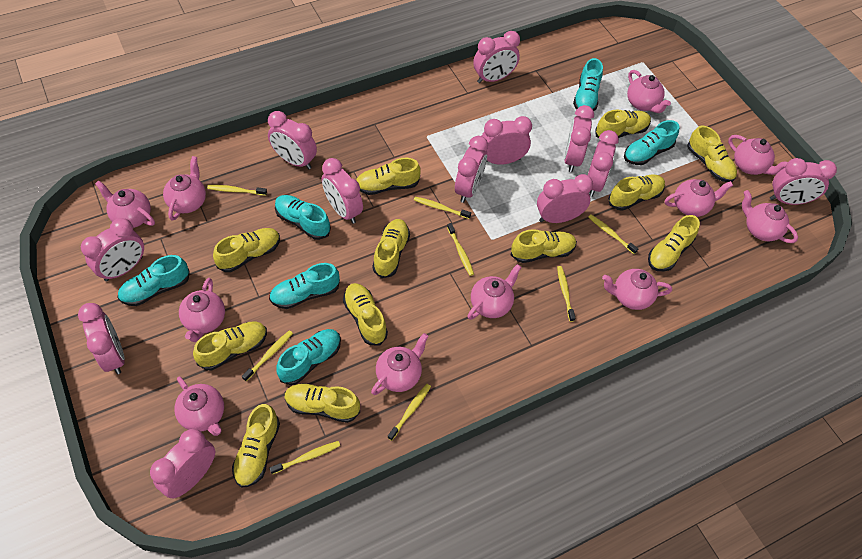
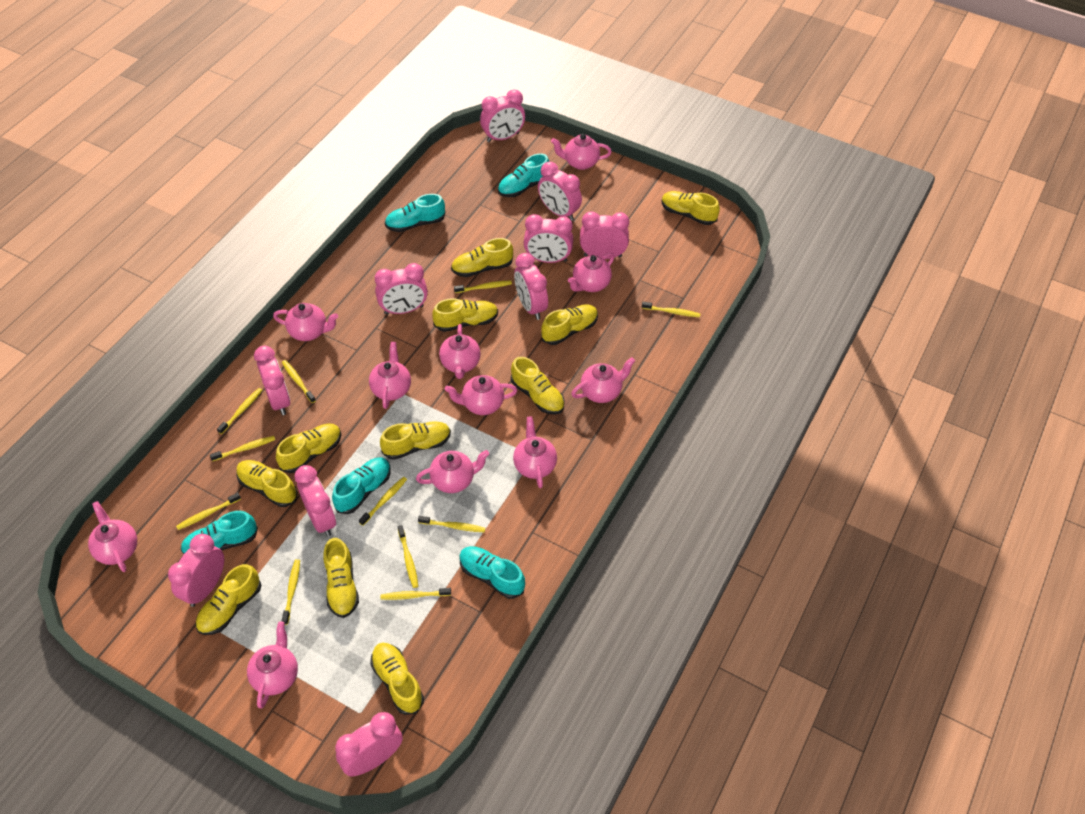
pink clock: [78,303,125,374] [81,218,144,281] [150,429,215,498] [268,111,317,169] [322,158,363,224] [455,136,488,203] [473,31,520,83] [482,116,532,165] [537,174,593,223] [564,105,594,172] [588,130,619,197] [770,158,837,205] = 12 -> [168,534,224,607] [254,346,291,415] [295,465,336,537] [335,712,403,776] [375,263,428,314] [480,89,525,142] [514,253,548,320] [524,214,573,263] [538,162,582,221] [580,211,629,259] = 10
turquoise shoe: [118,255,190,306] [269,263,340,309] [275,195,331,240] [276,329,341,385] [573,58,603,111] [624,120,679,165] = 6 -> [180,511,258,554] [332,457,391,514] [385,194,445,232] [459,546,525,599] [498,153,550,197] = 5
yellow shoe: [193,321,267,370] [213,228,280,272] [232,404,280,488] [285,383,360,423] [343,283,388,345] [356,158,421,195] [373,219,410,278] [511,229,577,263] [595,110,651,138] [608,175,665,211] [648,215,700,271] [687,125,737,182] = 12 -> [195,564,261,635] [236,460,298,507] [276,424,341,473] [323,538,359,618] [370,643,424,715] [380,421,451,460] [432,298,498,332] [451,238,513,277] [511,357,565,415] [541,304,598,345] [662,191,720,225] = 11
yellow toothbrush: [207,185,267,196] [242,330,293,381] [269,441,340,474] [388,384,431,441] [414,197,471,219] [447,223,474,276] [557,266,575,322] [588,215,638,254] = 8 -> [176,493,241,530] [210,436,275,462] [217,388,263,434] [282,360,316,403] [282,559,300,625] [359,477,407,526] [381,588,451,600] [398,525,418,588] [418,516,485,533] [454,281,512,293] [642,302,700,317] = 11

